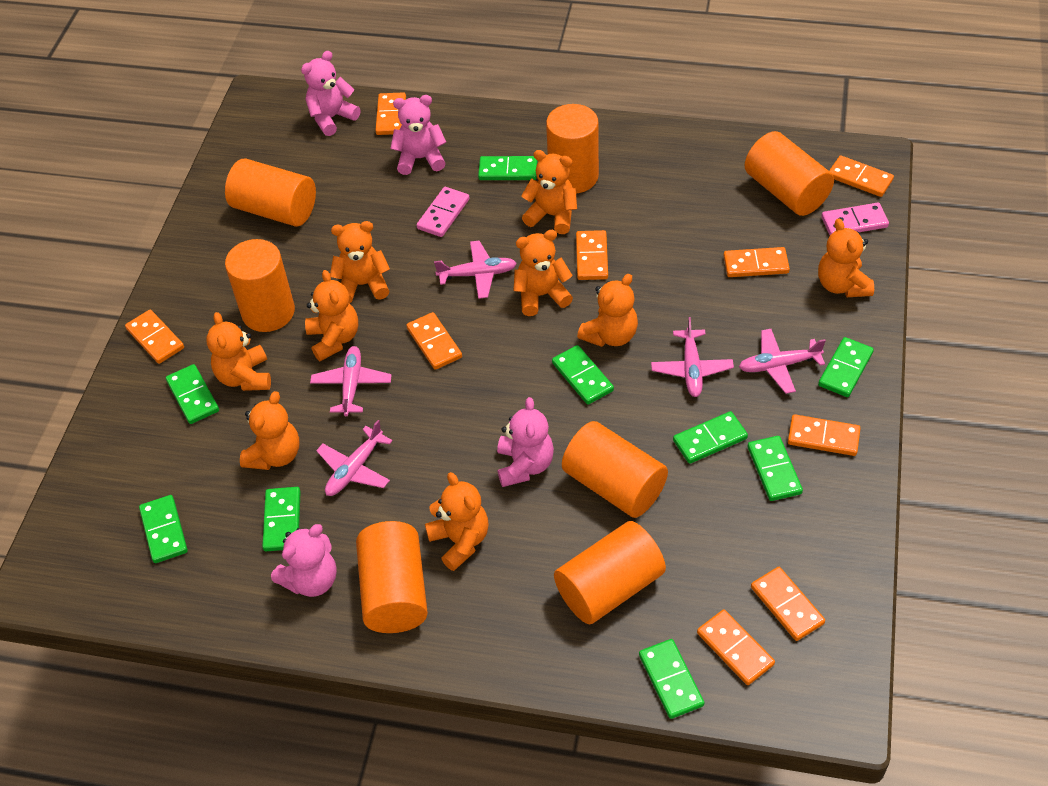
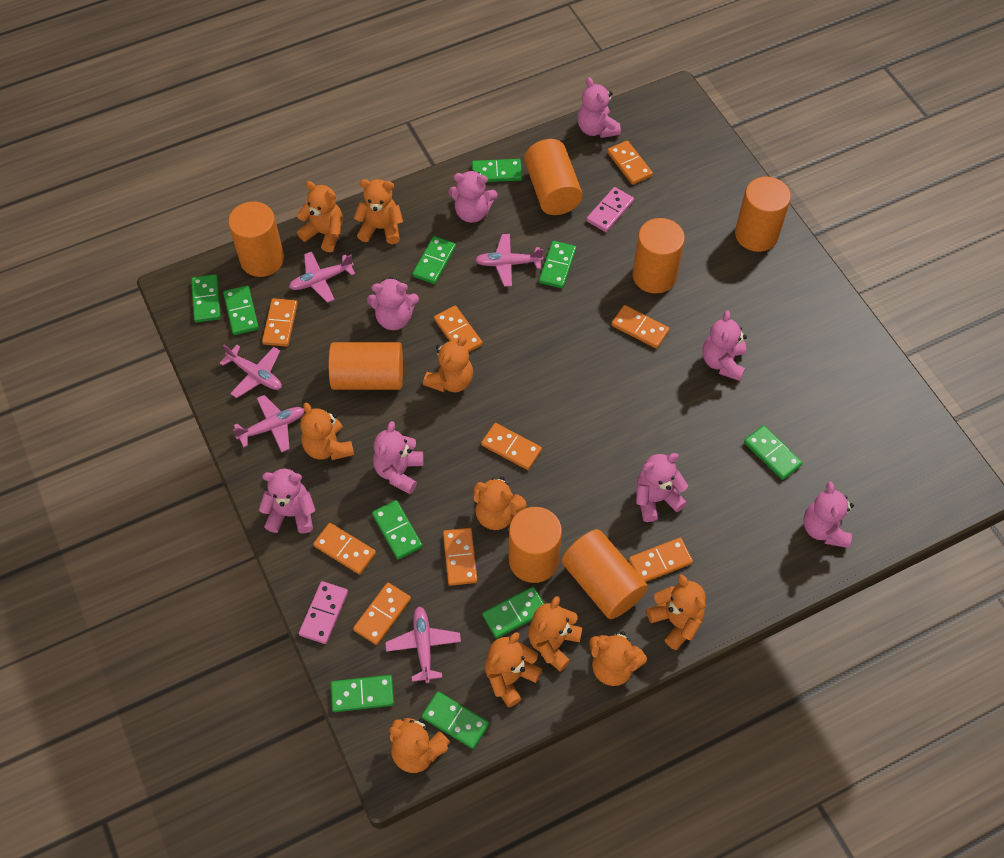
green domino: [139,495,188,563] [166,364,219,424] [262,487,301,551] [478,156,537,180] [552,345,614,405] [639,639,704,719] [673,411,748,464] [748,436,803,501] [818,337,874,397] = 9 -> [191,274,221,322] [223,286,259,335] [331,675,394,712] [372,500,423,559] [412,236,456,284] [422,691,489,749] [472,159,522,182] [482,587,544,638] [539,241,576,288] [744,425,802,480] = 10
orange teddy bear: [206,312,271,391] [240,391,300,470] [305,270,358,361] [330,221,390,303] [425,472,489,571] [513,230,573,316] [521,150,577,234] [577,274,638,347] [818,218,874,297] = 9 -> [297,181,343,252] [300,403,354,460] [354,179,403,244] [389,718,450,773] [423,336,473,392] [473,477,527,530] [485,632,542,707] [528,596,583,672] [589,631,647,686] [647,574,706,650] = 10
pink teddy bear: [271,524,337,597] [301,51,361,136] [390,95,446,175] [497,397,554,487] = 4 -> [259,469,316,533] [367,277,419,330] [373,421,423,494] [449,170,497,223] [577,77,621,138] [636,453,688,522] [702,310,747,381] [803,481,854,548] = 8

